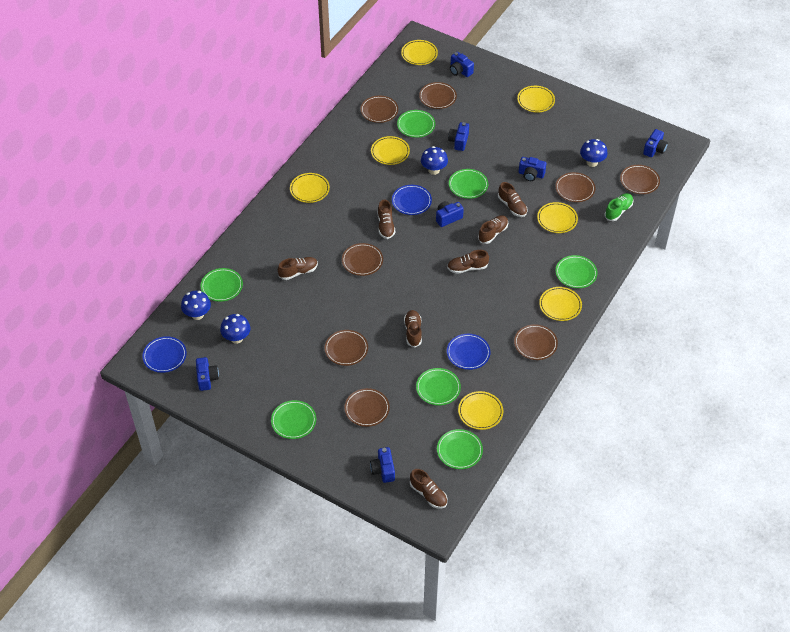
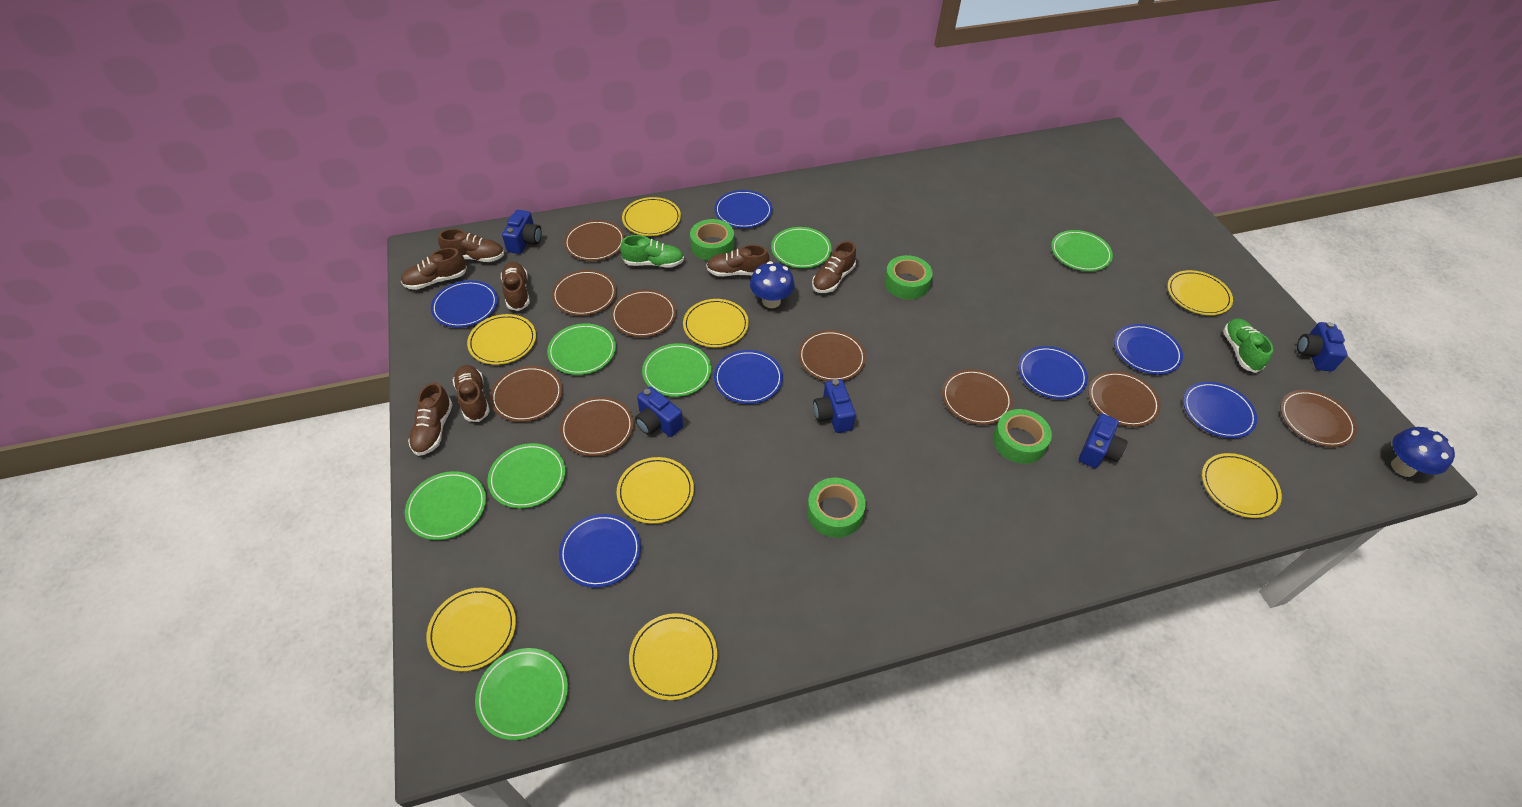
blue camera: [196,357,219,391] [370,447,395,483] [436,201,464,227] [448,122,469,151] [450,52,474,77] [519,157,546,181] [643,129,668,157] = 7 -> [502,210,542,254] [635,387,683,437] [813,379,856,433] [1079,414,1128,468] [1297,322,1347,371] = 5
blue mushroom: [181,291,211,320] [220,314,250,344] [421,146,448,175] [580,139,608,167] = 4 -> [750,261,795,308] [1391,427,1455,477] = 2
blue plate: [142,336,187,373] [392,185,432,215] [447,334,491,370] = 3 -> [431,280,498,328] [559,514,641,588] [714,190,772,228] [714,350,783,404] [1018,346,1088,399] [1114,324,1183,375] [1183,382,1257,438] = 7
brown plate: [325,330,368,366] [342,243,383,276] [344,388,390,427] [360,96,398,123] [419,82,457,109] [514,324,558,360] [555,172,595,202] [620,165,660,194] = 8 -> [490,366,562,422] [552,270,616,316] [560,397,634,456] [564,220,625,261] [611,289,676,337] [798,330,866,381] [942,369,1013,425] [1088,371,1161,427] [1280,390,1357,447] = 9
green shoe: [604,193,633,221] = 1 -> [620,235,684,268] [1223,318,1273,373] = 2
green tape: none = 0 -> [690,219,734,261] [807,478,866,538] [884,255,933,300] [993,409,1052,464] = 4
yellow plate: [290,173,330,203] [371,136,410,165] [401,40,438,65] [458,391,503,430] [517,86,555,113] [537,202,578,233] [539,287,582,321] = 7 -> [426,588,516,671] [467,314,536,365] [617,457,694,524] [622,197,681,236] [629,613,717,700] [683,299,749,347] [1167,270,1233,315] [1202,453,1282,518] = 8

